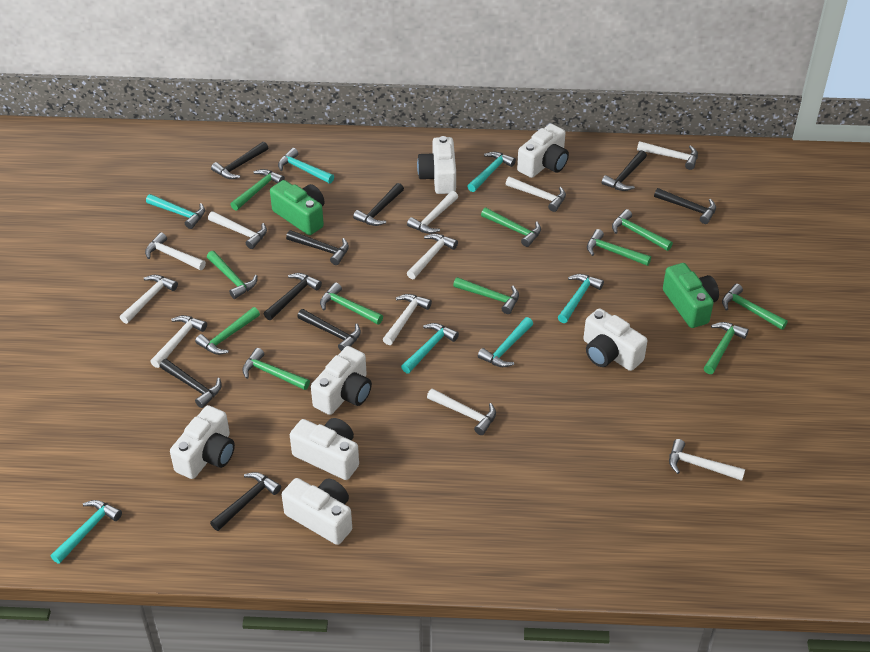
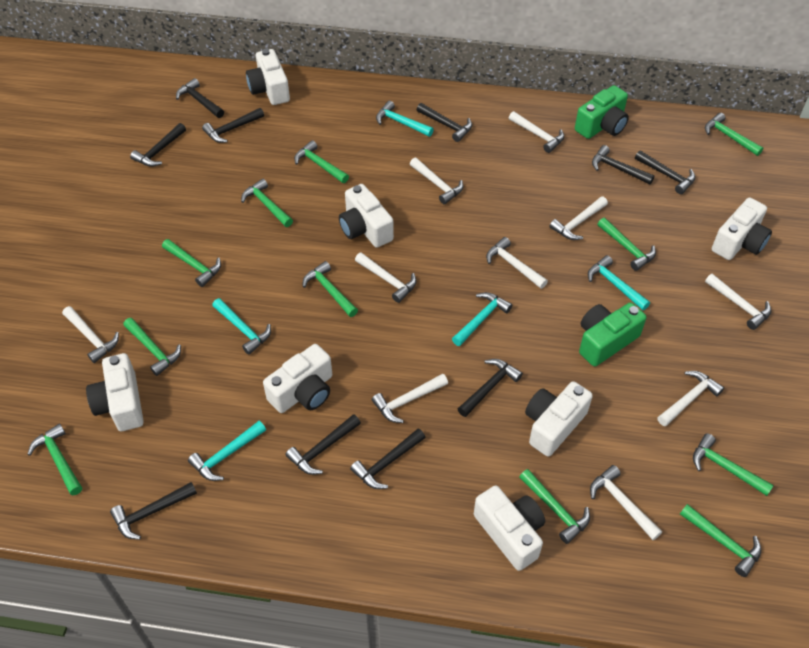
black hammer: [160,359,222,408] [210,472,281,531] [211,142,268,179] [264,273,322,320] [286,230,349,265] [297,309,361,351] [353,183,404,226] [601,150,647,191] [654,188,716,224] = 9 -> [110,482,197,540] [130,123,186,167] [176,78,224,118] [202,108,264,143] [285,414,361,475] [350,429,426,489] [417,103,472,142] [458,359,523,417] [592,145,655,185] [635,150,695,194] = 10
turquoise hammer: [51,500,122,564] [146,194,205,229] [278,148,334,184] [401,323,459,373] [467,152,516,192] [478,317,533,367] [558,274,604,323] = 7 -> [188,421,266,481] [212,298,271,355] [376,101,434,137] [452,292,512,346] [588,255,650,310] = 5
white hammer: [120,275,178,324] [145,232,206,270] [150,315,207,368] [208,211,267,249] [383,294,432,345] [407,191,458,234] [407,233,458,279] [427,388,496,435] [506,177,566,212] [637,141,698,170] [669,439,745,481] = 11 -> [62,306,119,363] [355,252,416,303] [372,374,448,423] [410,158,463,204] [486,237,548,289] [509,111,564,153] [549,197,608,240] [590,465,662,540] [657,371,724,426] [705,274,771,330] = 10

